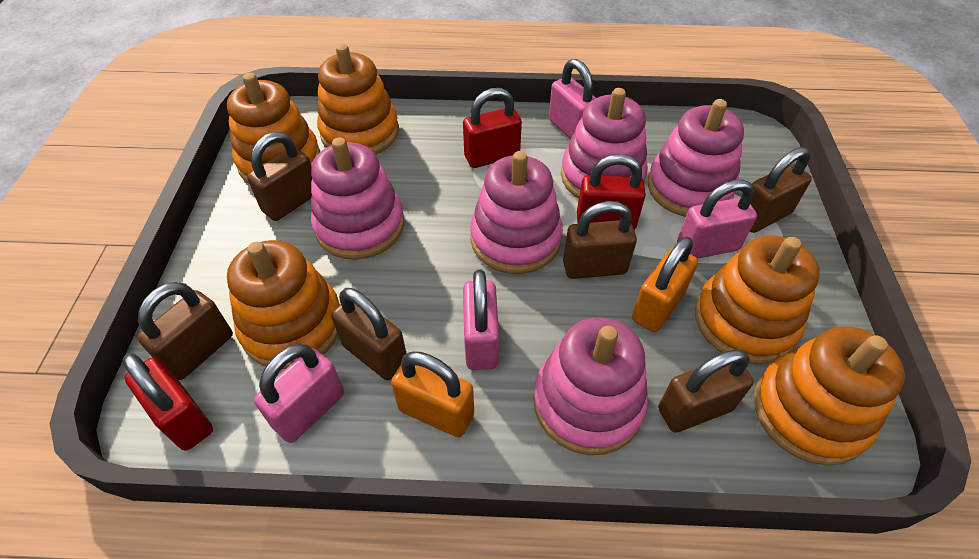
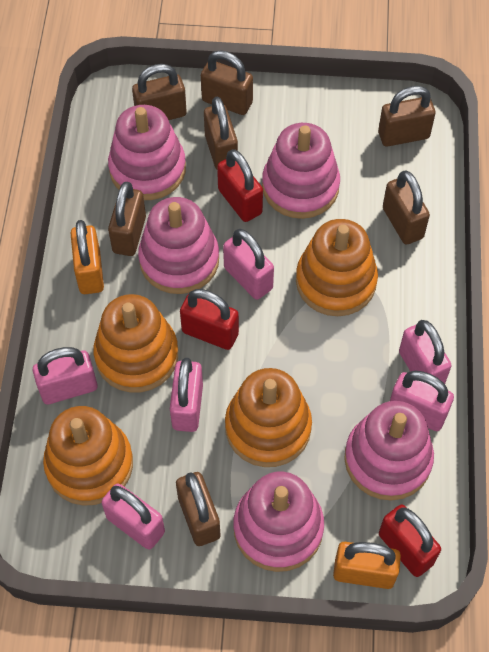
brown padlock: [137,282,233,380] [247,132,312,221] [331,288,407,380] [563,201,637,279] [658,349,753,433] [750,147,812,233] = 6 -> [108,182,146,256] [132,64,187,120] [176,472,221,546] [201,50,253,115] [204,96,238,170] [378,86,435,147] [383,171,430,245] = 7
orange stacking toy: [227,73,320,184] [227,240,340,369] [317,44,399,155] [695,235,820,364] [754,326,905,465] = 5 -> [43,406,133,506] [93,294,178,393] [225,368,312,467] [296,219,378,316] = 4
pink padlock: [254,344,344,443] [463,270,499,370] [549,59,596,139] [677,180,757,259] = 4 -> [33,347,97,404] [101,483,165,550] [170,357,203,432] [223,229,274,300] [390,371,454,431] [399,320,452,384] = 6

